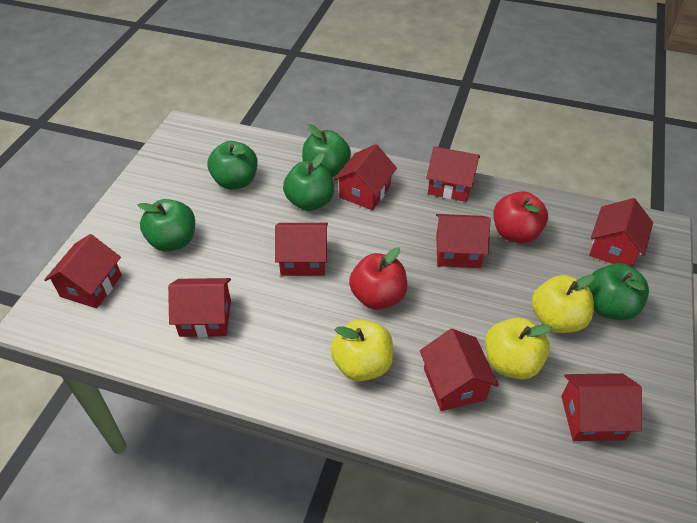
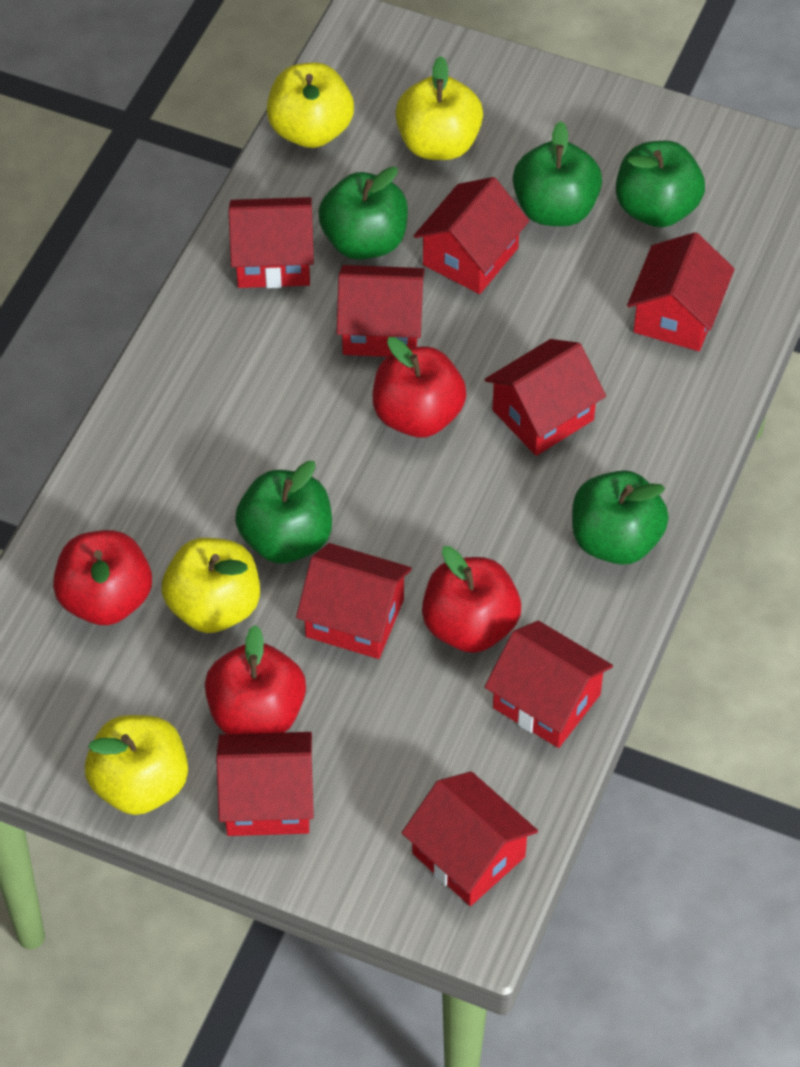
red apple: [349,247,407,310] [493,191,548,243] = 2 -> [53,530,152,625] [205,625,306,734] [373,337,466,437] [422,546,521,653] = 4
yellow apple: [330,319,393,381] [485,317,552,379] [532,274,595,333] = 3 -> [85,715,188,815] [162,538,260,633] [267,63,354,148] [395,56,483,160] = 4

